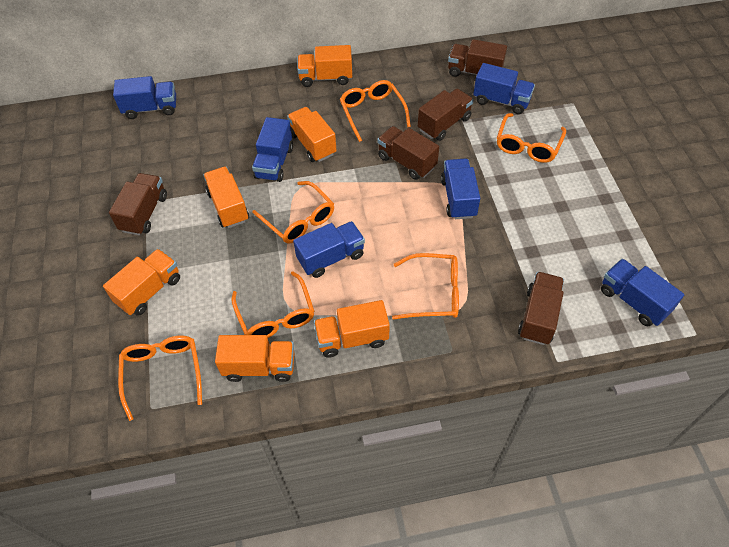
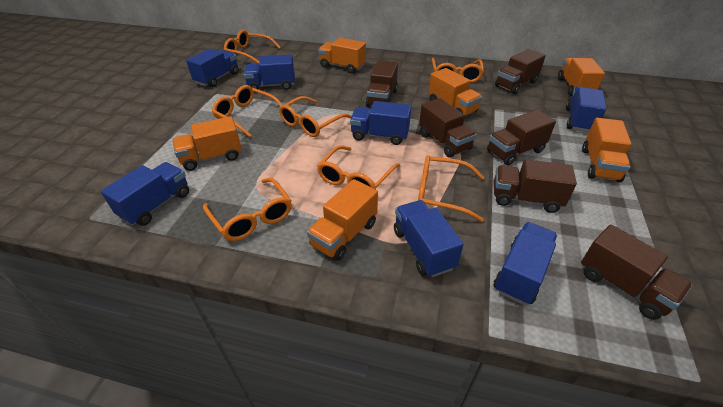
blue truck: [113,76,176,119] [252,117,293,182] [293,221,365,278] [441,159,480,219] [473,63,535,114] [601,259,684,326] = 6 -> [101,162,189,226] [186,48,239,87] [244,54,295,90] [350,101,411,145] [394,200,464,277] [494,222,557,304] [566,86,606,132] = 7
brown truck: [109,173,167,235] [377,126,439,180] [418,89,473,141] [448,39,507,77] [518,272,564,345] = 5 -> [366,60,398,107] [419,98,477,158] [487,110,556,165] [494,159,577,213] [495,49,546,94] [581,225,692,320] = 6
orange glasses: [118,336,202,421] [231,271,314,338] [252,181,334,244] [340,80,411,142] [392,253,459,320] [497,113,566,163] = 6 -> [203,177,292,241] [212,85,282,137] [224,30,281,64] [279,96,351,137] [317,145,400,189] [418,155,484,222] [432,58,484,83] = 7

